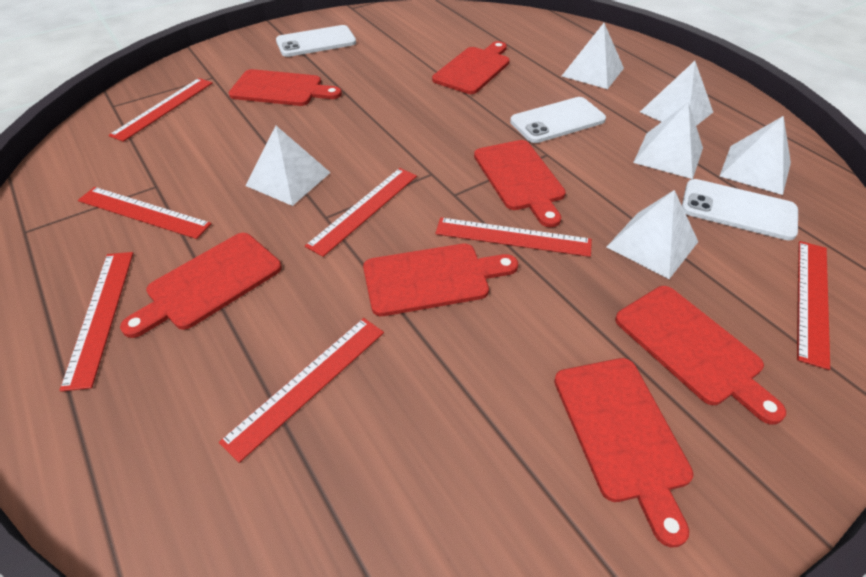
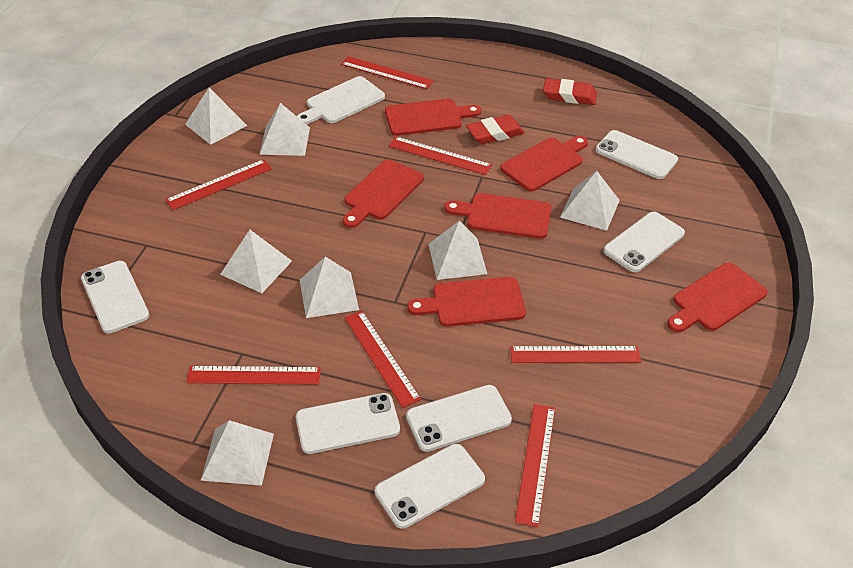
red cutting board: [120,233,282,338] [229,69,342,106] [363,244,518,316] [432,41,510,94] [474,140,566,227] [554,358,694,547] [615,286,786,425] = 7 -> [343,159,424,228] [385,99,481,136] [407,277,526,327] [444,193,552,239] [500,136,588,191] [667,263,768,332] = 6
red eraser: none = 0 -> [466,115,525,144] [543,78,597,105] = 2
white cutting board: none = 0 -> [297,76,385,125] = 1
white phone: [276,25,356,57] [510,97,606,143] [682,179,798,240] = 3 -> [81,261,149,333] [296,393,400,454] [375,444,485,529] [406,385,512,452] [595,130,678,179] [603,212,685,272] = 6
white pyramid: [246,126,331,206] [562,23,624,89] [607,190,698,279] [633,102,703,179] [640,61,713,126] [720,116,791,195] = 6 -> [185,88,247,145] [201,420,274,486] [220,230,292,293] [259,103,310,156] [300,257,359,318] [428,221,487,280] [560,171,620,231] = 7

